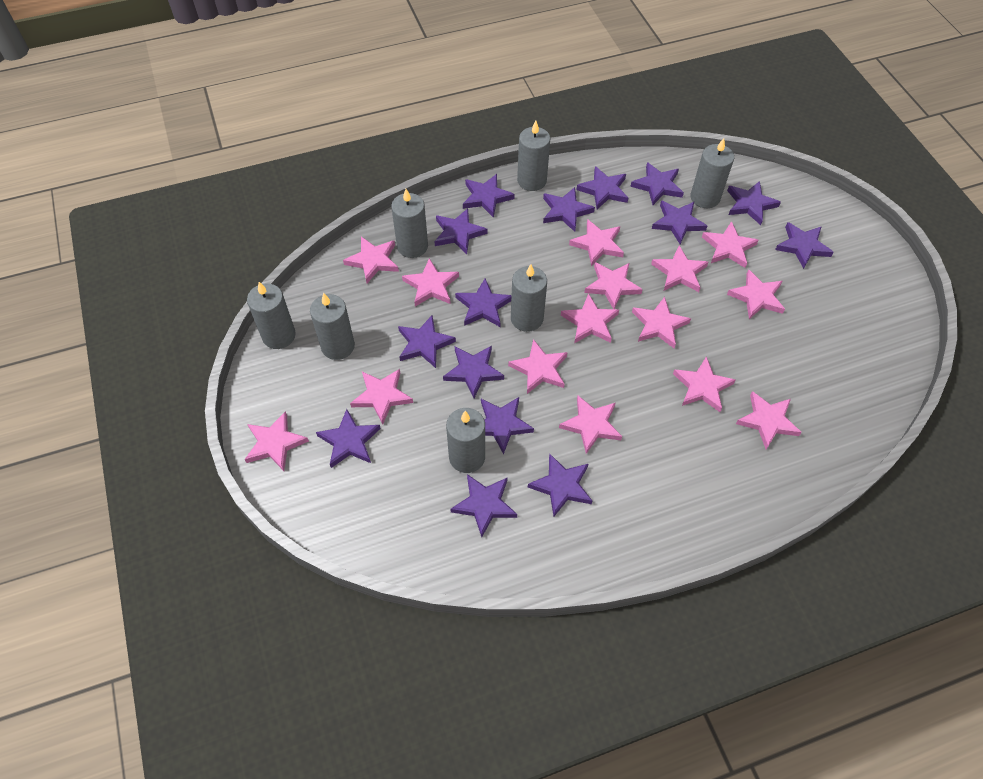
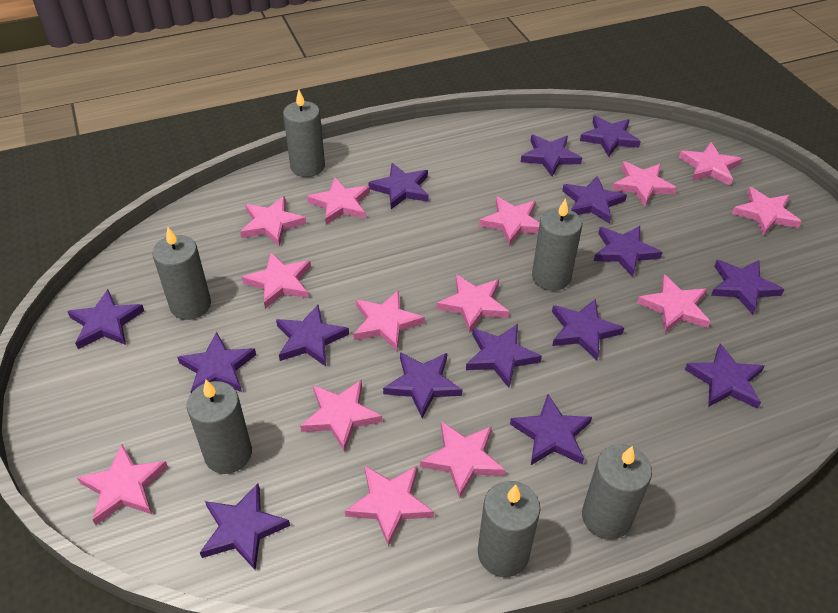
grey candle: [247,282,296,349] [310,293,355,360] [391,189,428,258] [446,408,485,473] [511,264,547,332] [517,121,550,191] [690,138,734,208] = 7 -> [152,227,211,320] [187,380,252,474] [283,90,325,177] [478,481,540,577] [532,198,582,291] [582,444,652,540] = 6
pink star: [244,411,309,471] [343,237,399,283] [350,369,413,424] [402,258,459,306] [508,339,567,394] [559,396,622,454] [561,293,619,343] [569,219,624,266] [584,262,643,309] [632,297,691,348] [651,246,708,292] [673,356,736,412] [702,221,759,268] [727,269,785,319] [736,391,802,449] = 15 -> [77,444,168,525] [240,196,306,247] [242,252,311,309] [300,380,382,452] [307,177,370,225] [345,465,434,547] [353,290,425,351] [420,421,505,498] [437,274,509,333] [479,196,540,246] [612,161,677,207] [637,275,710,333] [679,142,743,186] [732,187,802,236] = 14

